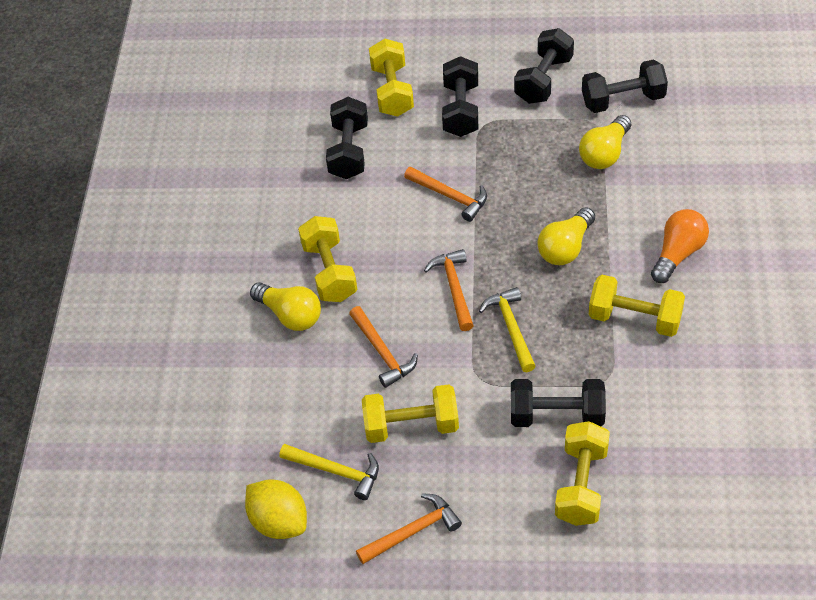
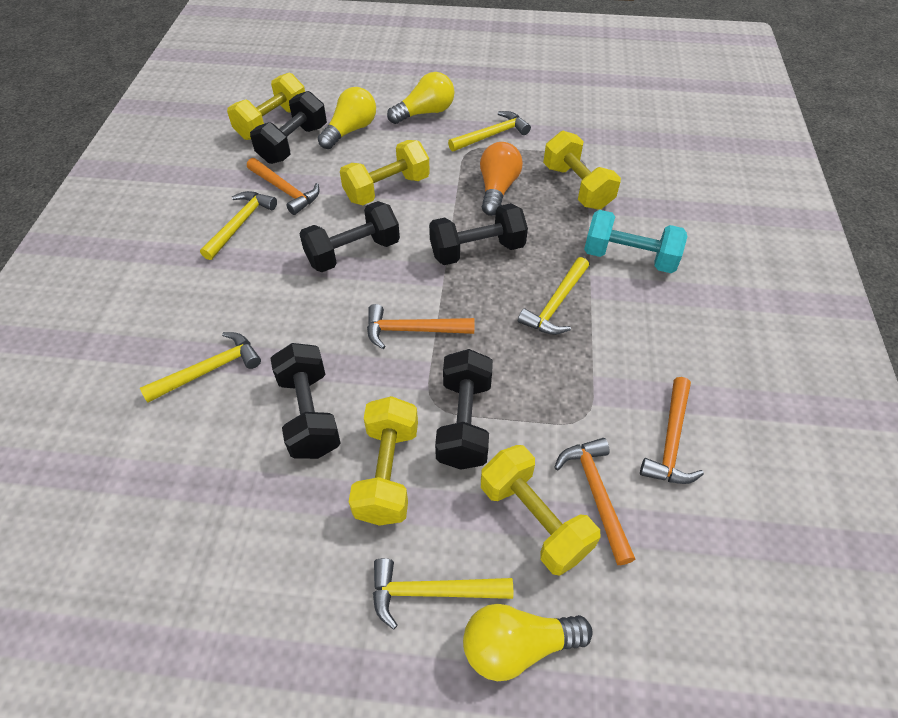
turquoise dumbbell: none = 0 -> [584,210,687,273] = 1
yellow hammer: [279,444,379,500] [479,287,536,372] = 2 -> [140,332,261,403] [200,191,277,260] [373,558,513,630] [448,111,531,152] [518,257,589,335] = 5
yellow lemon: [245,479,307,539] = 1 -> none = 0

